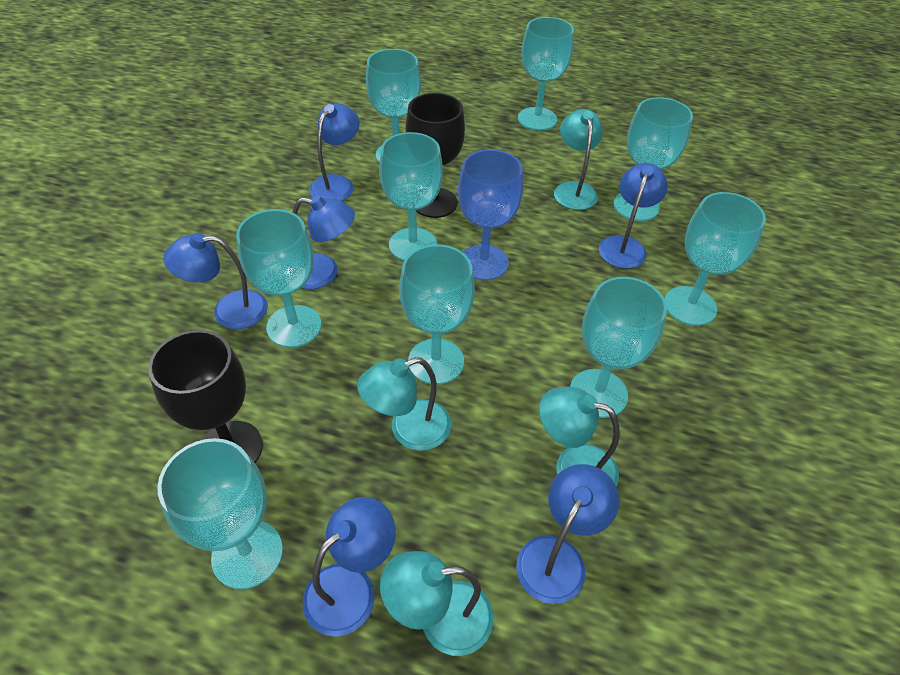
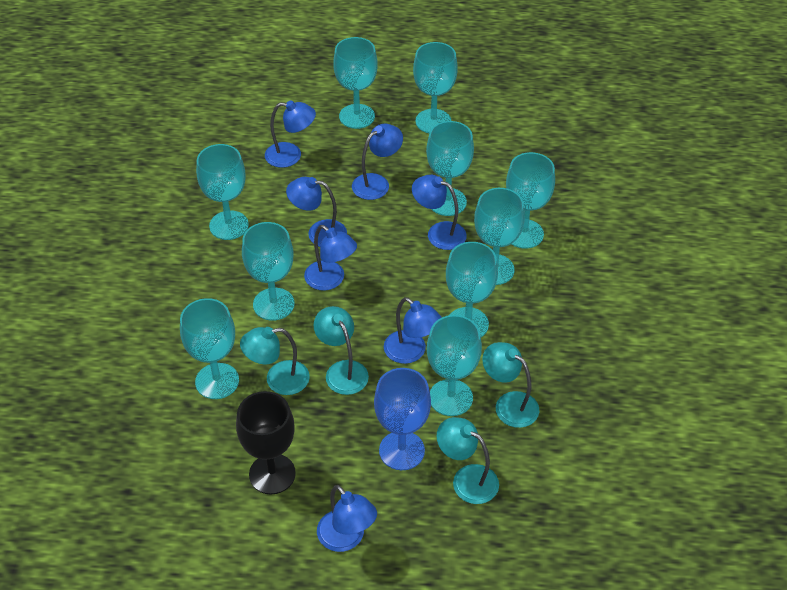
black goblet: [148,330,263,463] [406,93,465,218] = 2 -> [236,391,296,494] = 1
blue lamp: [164,233,268,329] [292,195,355,289] [303,497,396,637] [309,103,360,201] [516,464,619,604] [599,163,668,269] = 6 -> [265,100,316,168] [286,177,347,247] [304,225,357,291] [317,485,377,552] [352,124,403,200] [384,297,442,364] [412,175,467,250] = 7
turquoise goblet: [157,438,283,589] [236,209,321,348] [366,49,421,163] [379,132,443,261] [399,244,475,385] [518,17,574,131] [570,277,667,418] [614,97,693,221] [665,192,766,326] = 9 -> [180,298,239,399] [196,144,249,240] [242,222,294,321] [333,37,378,129] [413,42,458,133] [426,121,474,216] [427,315,482,416] [446,242,498,337] [474,188,525,285] [506,152,555,249] = 10

